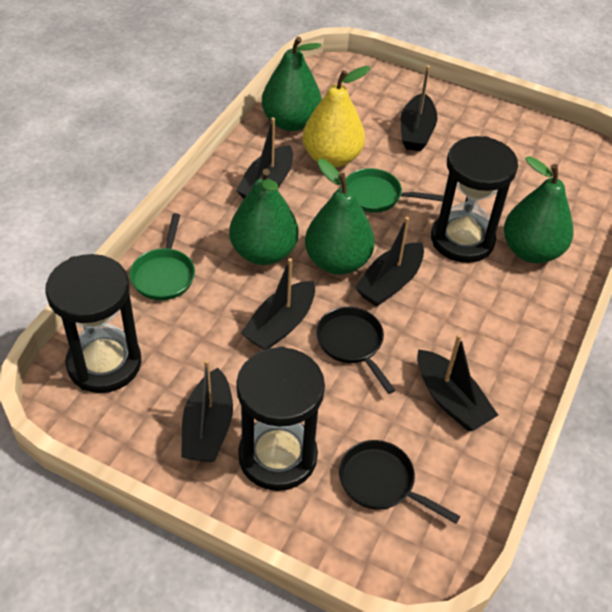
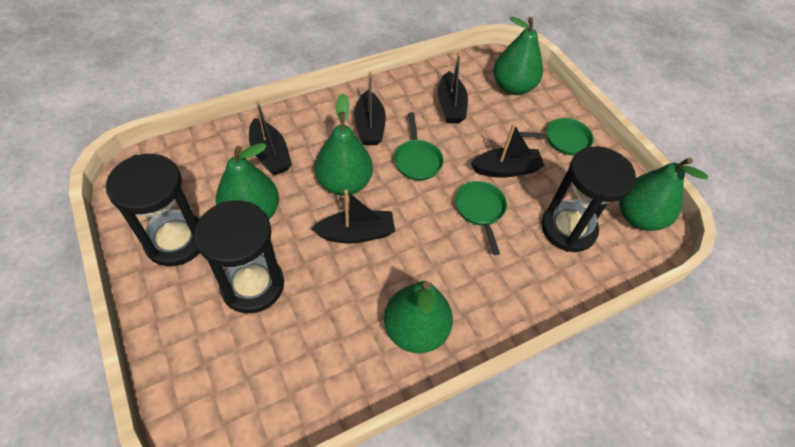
black boat: [181,359,233,462] [236,117,293,199] [241,258,315,350] [355,217,424,306] [401,65,437,151] [417,334,498,431] = 6 -> [249,100,292,175] [312,190,395,243] [354,71,386,145] [437,51,468,123] [471,123,545,178] = 5
black pan: [316,307,395,394] [339,440,461,524] = 2 -> none = 0
green pan: [130,213,195,300] [346,168,444,213] = 2 -> [394,112,444,180] [455,181,507,255] [519,118,594,155] = 3
green pear: [229,169,299,265] [262,36,322,131] [305,159,375,275] [504,156,573,263] = 4 -> [216,143,279,219] [315,93,373,196] [384,281,453,353] [493,17,543,95] [619,157,708,231] = 5
yellow pear: [302,66,371,168] = 1 -> none = 0

